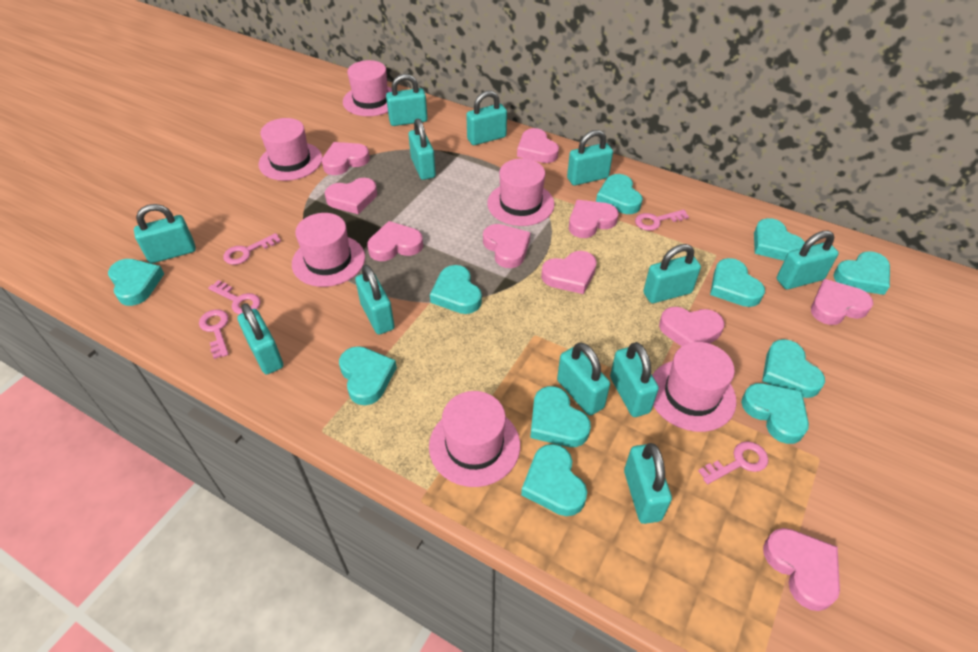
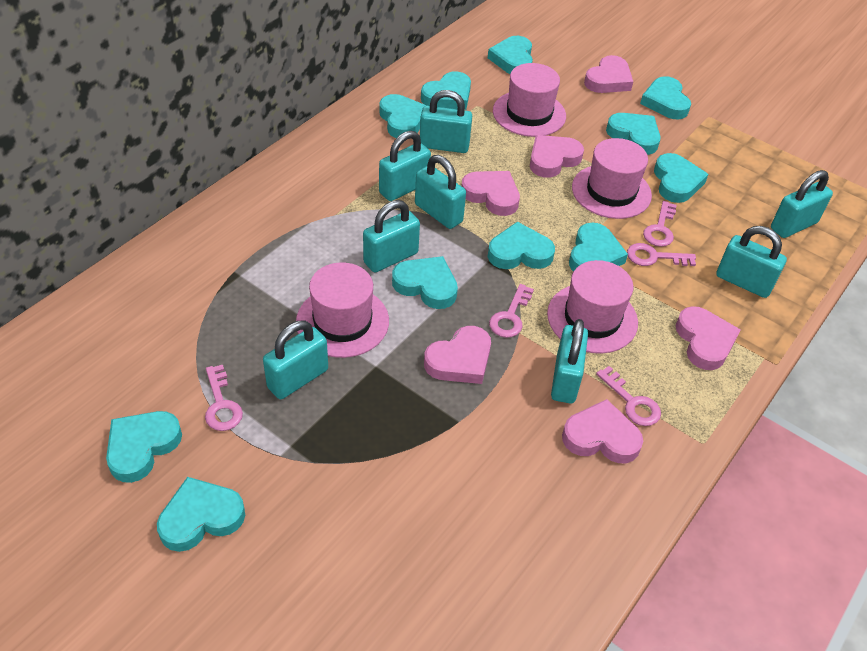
pink hat: [258,118,322,181] [292,213,365,287] [343,60,392,116] [429,391,520,487] [487,158,555,226] [652,342,736,432] = 6 -> [296,262,389,358] [493,63,566,137] [547,260,638,354] [572,138,652,219] = 4
pink heart: [322,142,370,175] [325,178,377,214] [367,221,423,261] [483,224,531,268] [517,128,559,163] [541,251,597,294] [569,200,619,238] [659,307,724,346] [763,528,840,611] [811,279,873,325] = 10 -> [424,326,491,384] [462,171,520,216] [530,135,584,178] [562,399,643,463] [584,55,633,93] [676,306,741,370] = 6
turquoise padlock: [134,204,196,263] [237,303,283,375] [355,265,395,335] [386,74,428,126] [408,118,436,180] [466,91,507,145] [557,342,610,416] [567,130,613,186] [610,342,659,417] [624,443,672,524] [643,244,701,303] [777,231,839,289] = 12 -> [263,320,328,399] [363,200,420,272] [379,131,431,201] [415,155,466,229] [420,90,472,153] [551,319,588,403] [716,226,787,298] [771,170,833,238] = 8

